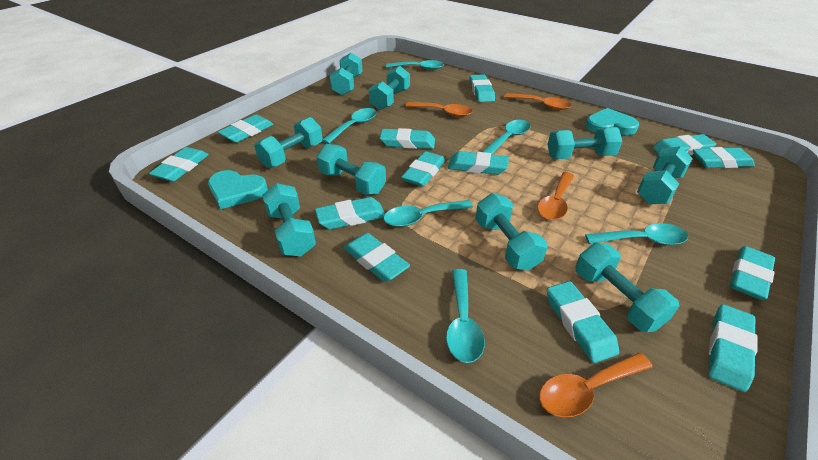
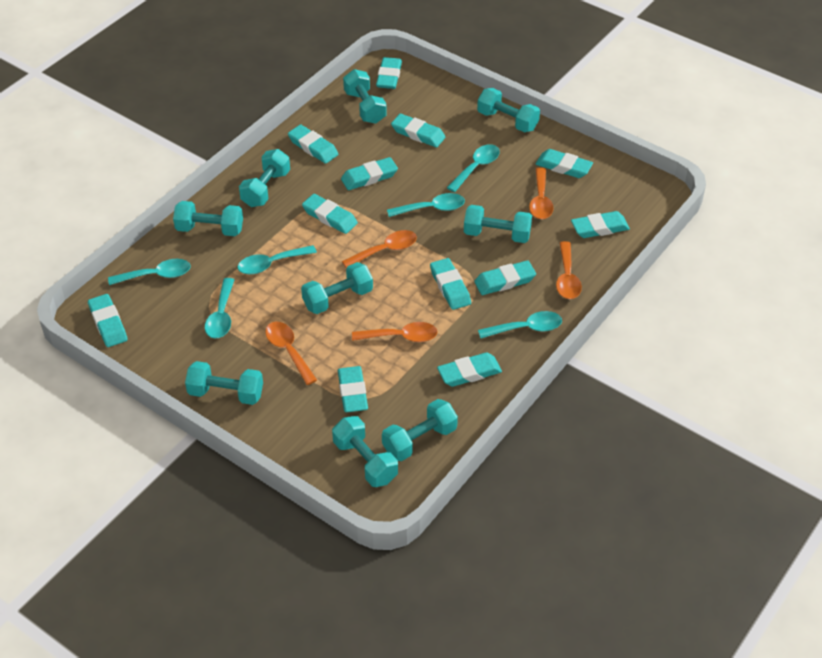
orange spoon: [406,102,473,117] [504,93,572,110] [537,172,574,220] [539,353,653,417] = 4 -> [265,322,317,385] [342,230,417,268] [352,322,438,342] [529,167,554,219] [556,241,582,299] = 5
turquoise eraser: [149,147,209,181] [218,115,274,143] [315,197,385,229] [344,233,410,282] [380,128,435,149] [401,151,445,187] [448,151,509,175] [470,74,495,102] [547,281,619,363] [653,134,716,156] [693,147,755,168] [709,304,758,392] [730,246,775,300] = 13 -> [88,294,128,347] [288,125,338,164] [302,194,358,234] [338,366,368,412] [341,157,398,190] [376,57,402,89] [391,114,445,147] [430,258,471,310] [437,352,502,387] [474,260,536,295] [536,149,593,178] [571,211,630,238] = 12
turquoise heart: [208,170,268,209] [586,108,639,135] = 2 -> none = 0

